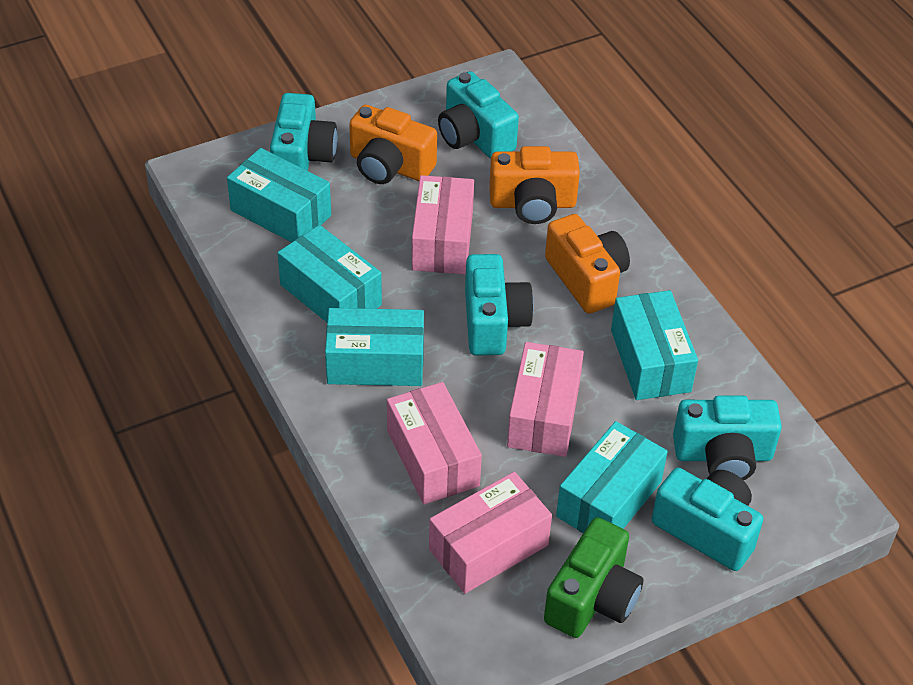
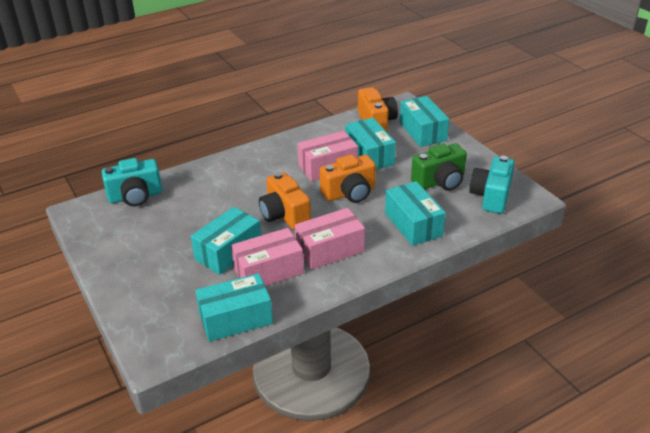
pink box: [387,382,482,504] [412,175,474,274] [429,472,552,594] [507,342,584,457] = 4 -> [231,228,304,286] [295,208,365,270] [298,131,358,182] = 3
turquoise camera: [270,93,338,171] [438,71,519,159] [465,254,534,355] [652,468,763,571] [673,396,782,480] = 5 -> [102,158,162,207] [469,156,515,214] = 2

